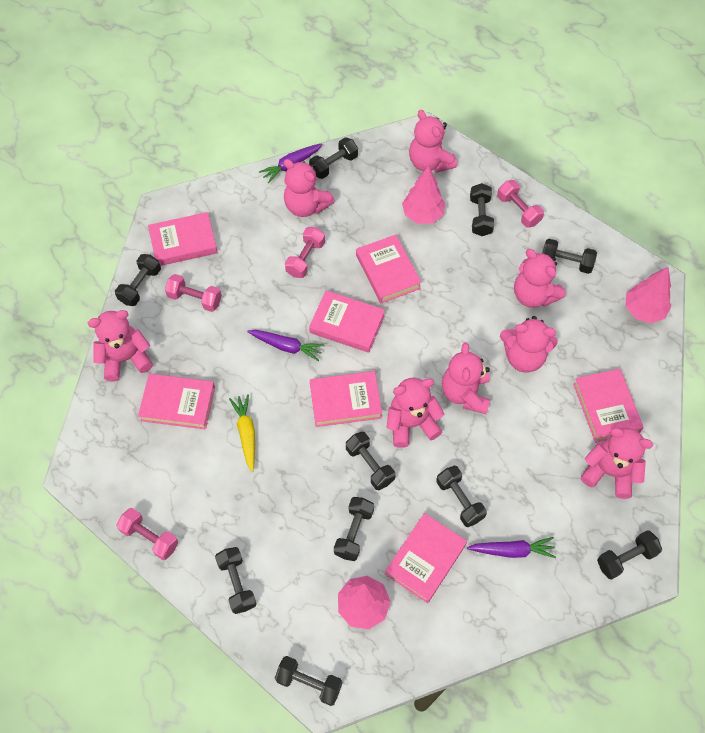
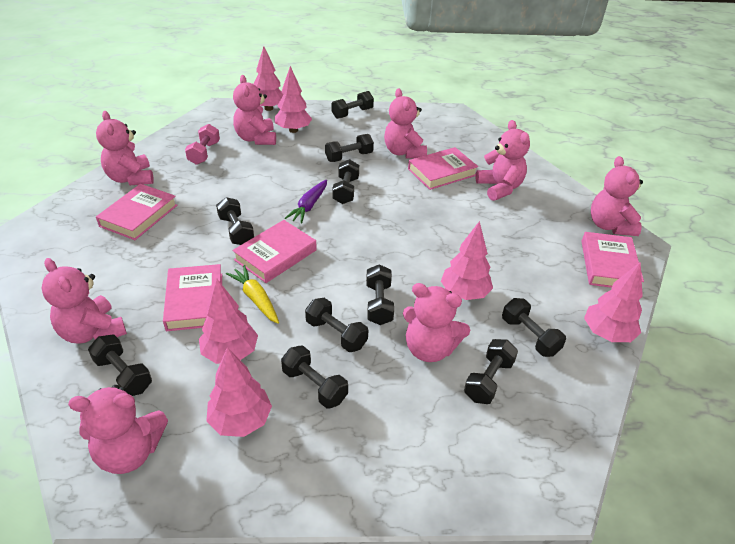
pink book: [138,374,215,429] [148,212,218,266] [309,290,385,353] [310,371,382,427] [356,235,422,303] [385,513,467,603] [573,369,644,443] = 7 -> [96,184,178,240] [163,264,222,331] [232,220,317,283] [408,147,478,190] [581,232,644,288] = 5
pink dumbbell: [116,508,178,560] [165,274,222,312] [285,227,325,278] [497,180,544,228] = 4 -> [185,124,220,165] = 1
pink tree: [338,576,391,629] [402,166,445,224] [625,267,671,323] = 3 -> [199,279,258,364] [206,347,272,437] [253,46,284,111] [275,66,312,133] [441,221,493,300] [584,262,643,342] = 6
purple carrot: [247,330,325,361] [259,143,323,183] [467,537,556,558] = 3 -> [285,180,327,223] = 1

